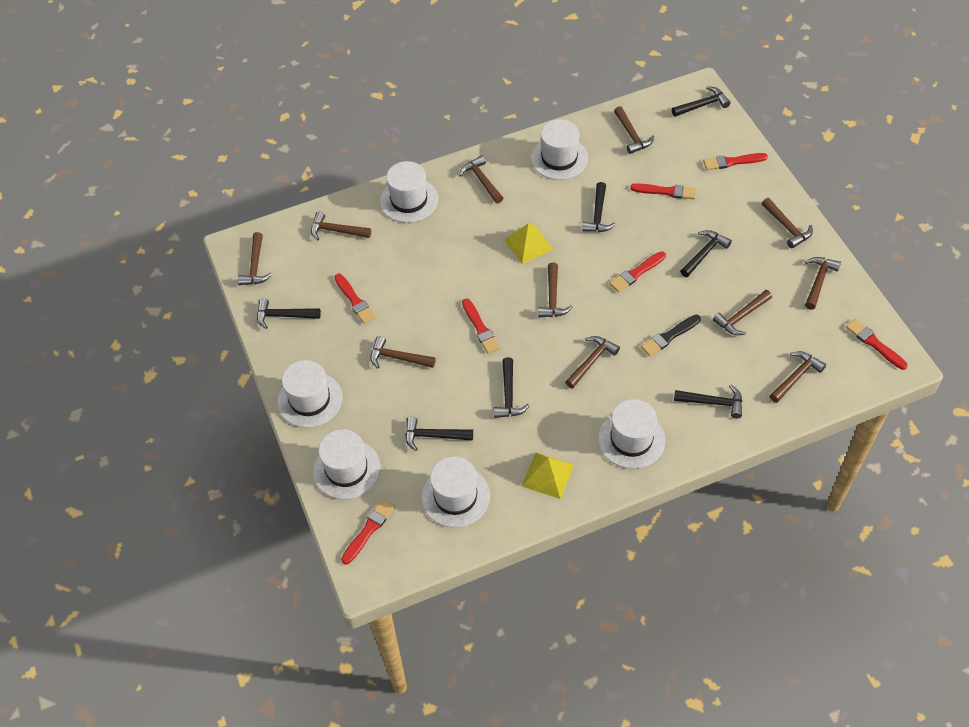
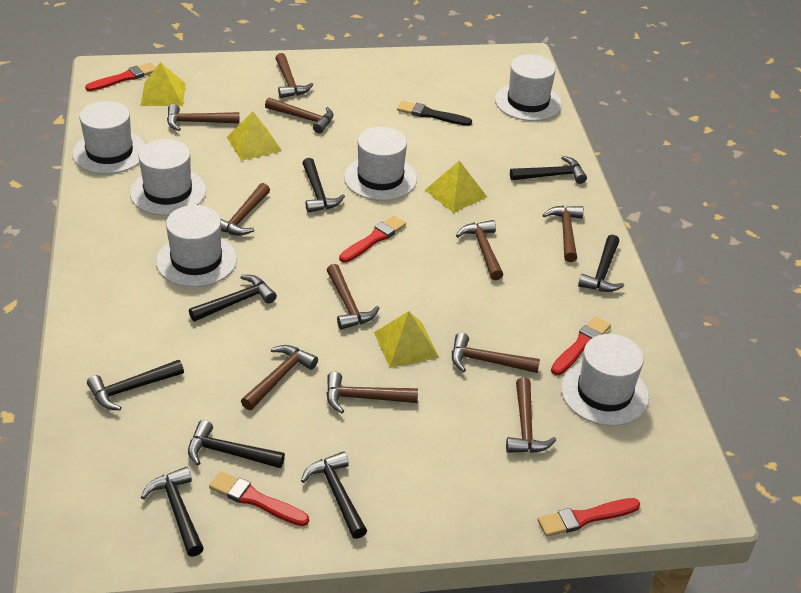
black hammer: [257,298,321,329] [405,417,473,451] [494,357,530,418] [582,182,616,232] [672,86,731,117] [674,385,742,419] [680,230,732,277] = 7 -> [87,360,184,410] [141,467,204,557] [188,420,285,468] [189,275,277,321] [301,451,367,539] [302,158,345,213] [510,156,587,184] [578,235,624,292] = 8
red brush: [334,274,376,324] [341,499,395,565] [462,299,500,354] [610,251,666,292] [630,183,697,199] [703,153,768,170] [846,319,908,370] = 7 -> [85,62,156,91] [209,471,309,526] [339,216,406,263] [538,498,640,537] [551,316,611,375] = 5
yellow pyramid: [504,223,554,264] [522,452,574,499] = 2 -> [141,62,186,106] [227,112,282,161] [374,311,439,368] [425,161,487,213] = 4

